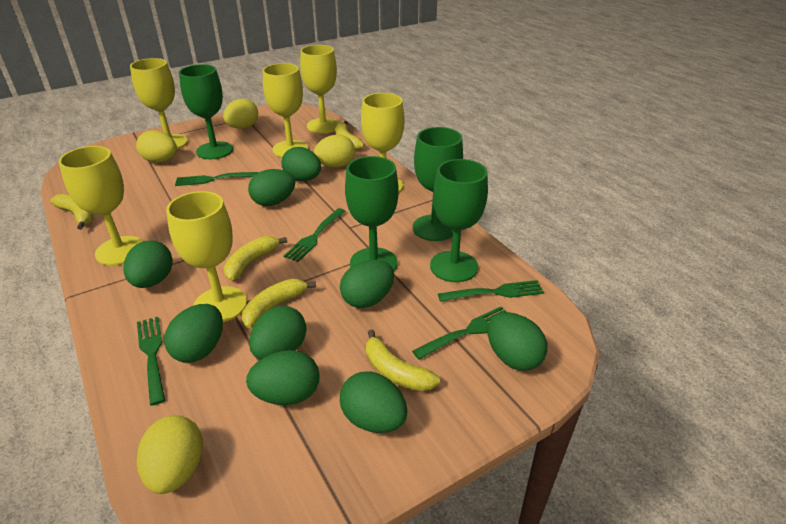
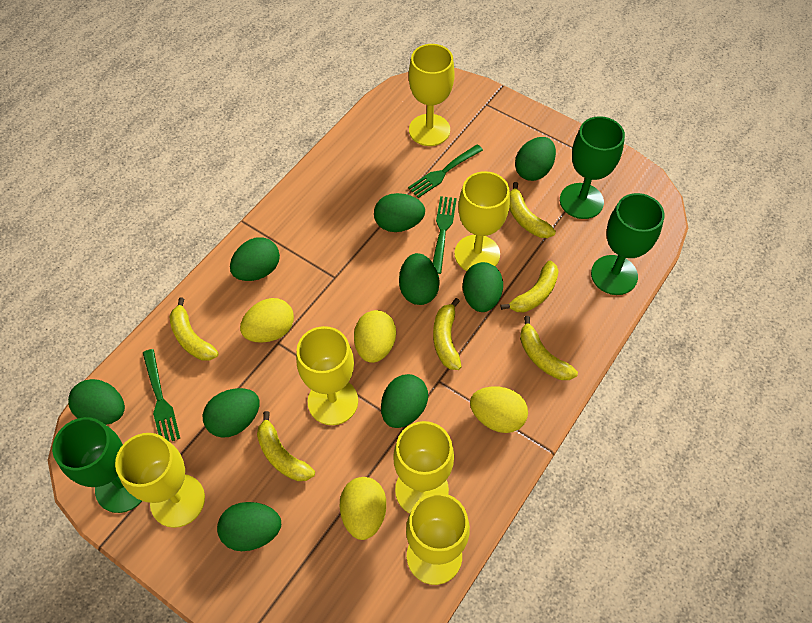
green fork: [137,317,165,406] [175,172,259,186] [284,208,346,262] [412,307,507,360] [438,280,544,302] = 5 -> [143,349,180,441] [408,144,483,198] [433,196,457,274] = 3
green goblet: [179,64,233,159] [345,156,398,271] [413,127,463,241] [430,159,488,282] = 4 -> [52,417,142,513] [560,116,625,219] [591,193,664,295] = 3
yellow banana: [50,194,93,230] [224,236,287,281] [242,279,316,328] [335,121,364,150] [366,329,440,391] = 5 -> [169,298,219,361] [257,411,315,481] [433,298,462,370] [500,261,559,312] [509,182,556,238] [520,316,578,380] = 6

